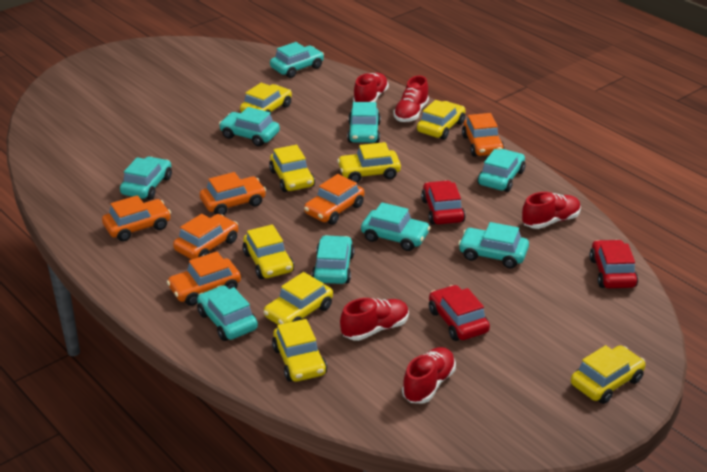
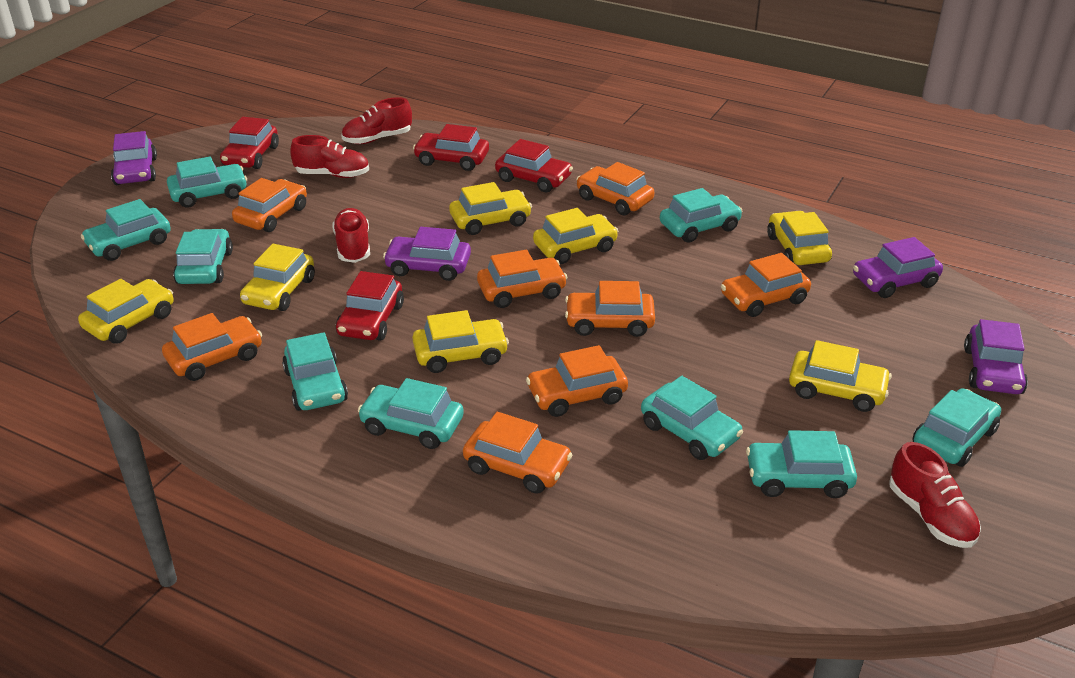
orange car: [102,195,171,241] [167,252,241,306] [173,214,238,260] [200,172,266,215] [304,174,364,225] [462,113,505,157] = 6 -> [162,313,262,381] [232,178,307,232] [463,412,573,494] [477,250,568,308] [526,345,628,417] [565,281,655,337] [576,162,654,215] [721,253,811,317] = 8
purple car: none = 0 -> [111,131,157,185] [383,227,471,281] [853,237,943,298] [964,319,1028,394] = 4
red car: [421,180,466,225] [429,285,490,341] [589,239,638,288] = 3 -> [220,117,279,169] [336,271,404,341] [413,124,489,171] [495,139,573,192] = 4
red shoe: [340,298,409,341] [353,73,389,102] [393,76,429,122] [402,347,456,404] [522,192,581,229] = 5 -> [290,135,369,178] [332,208,370,263] [341,97,412,144] [889,442,981,548] = 4
yellow car: [240,83,292,115] [243,224,294,279] [263,272,333,325] [269,145,315,192] [272,319,327,382] [337,142,401,183] [417,100,465,140] [571,345,645,404] = 8 -> [78,279,174,344] [240,244,315,311] [412,310,509,373] [449,182,532,235] [533,208,618,264] [767,211,832,265] [789,340,892,412] = 7

